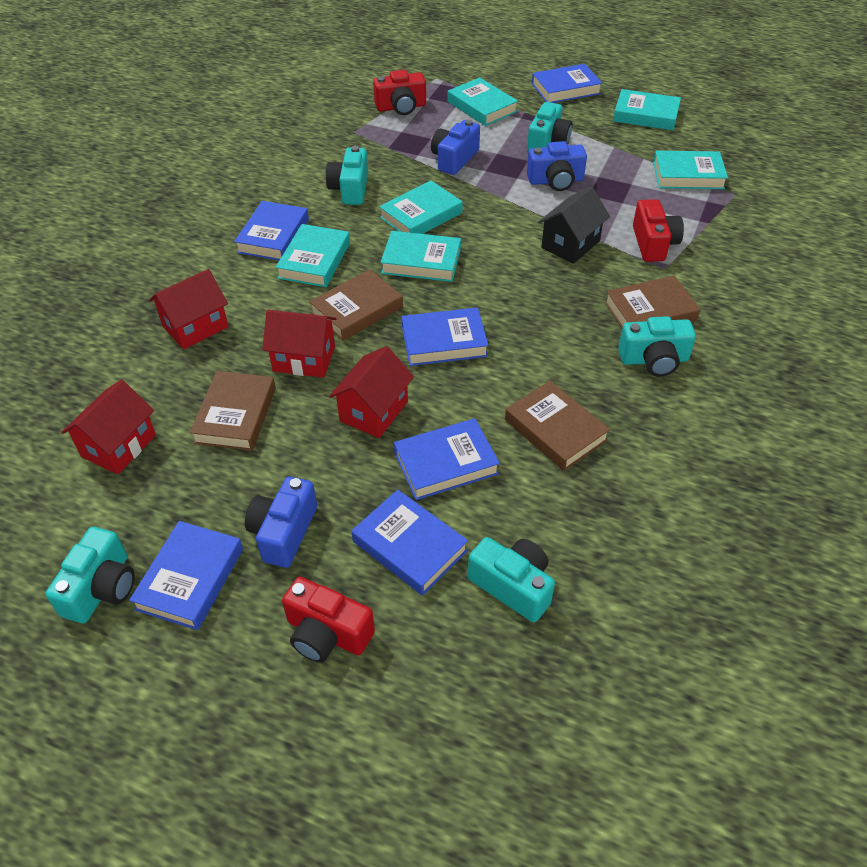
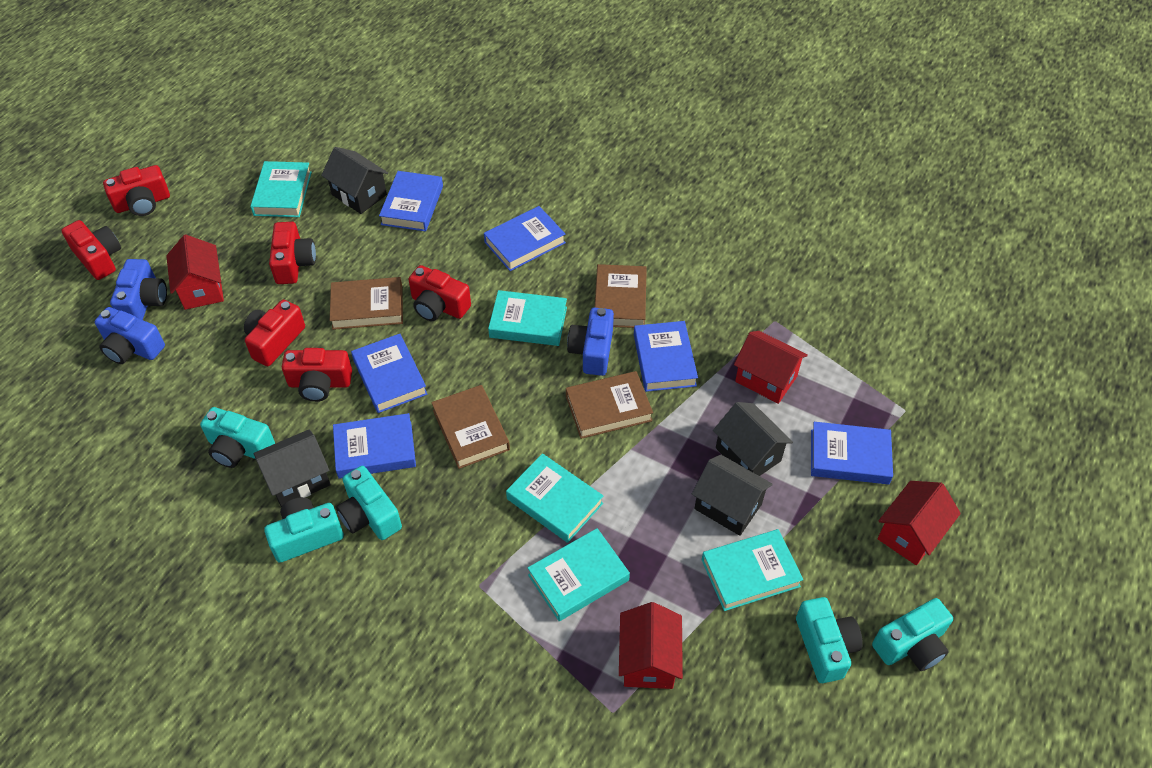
black house: [538,187,610,264] = 1 -> [254,429,331,507] [321,147,388,214] [692,455,773,536] [713,402,793,476] = 4
red camera: [282,577,375,663] [373,70,426,115] [633,199,684,262] = 3 -> [61,220,121,280] [103,165,170,216] [244,300,305,366] [269,222,316,284] [282,348,352,402] [408,265,471,321] = 6
turquoise book: [276,224,350,287] [379,180,463,234] [380,231,461,282] [448,77,518,126] [613,89,681,130] [653,151,728,189] = 6 -> [250,161,312,217] [488,290,567,346] [506,453,603,543] [528,528,630,621] [702,529,803,611] = 5

